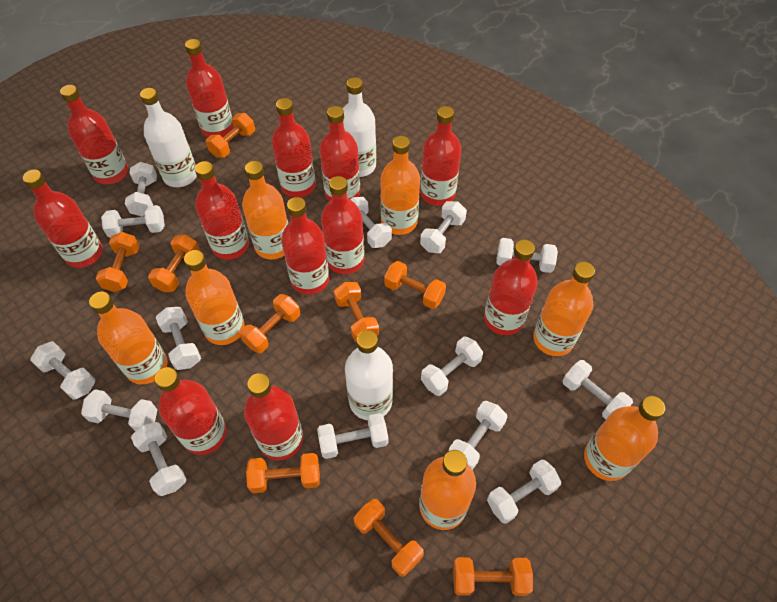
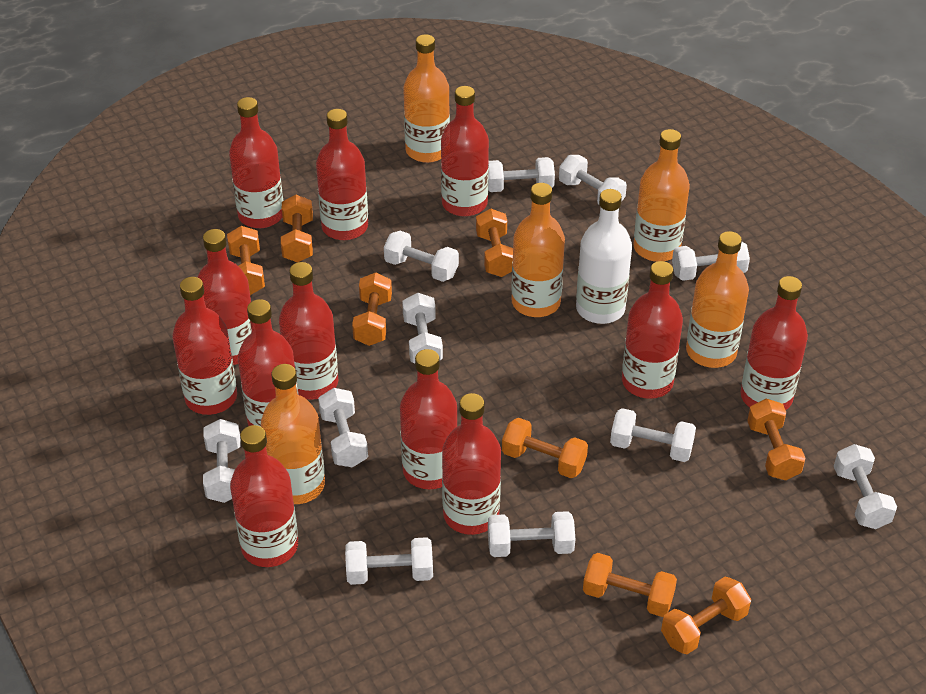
orange bottle: [89,291,168,384] [184,250,245,345] [242,161,288,259] [380,136,420,235] [419,450,476,530] [533,262,595,356] [584,396,665,481] = 7 -> [261,364,325,504] [403,34,450,163] [511,183,565,317] [633,129,690,262] [686,231,749,368] = 5
orange dumbbell: [96,232,140,292] [148,234,200,292] [206,113,255,158] [240,294,300,353] [246,453,320,493] [334,282,379,343] [354,499,424,577] [384,261,446,309] [453,557,533,596] = 9 -> [227,226,265,295] [281,195,313,263] [352,272,392,346] [476,209,513,277] [502,418,588,478] [583,553,677,617] [661,577,751,654] [747,399,806,481] = 8
white bottle: [140,88,197,187] [343,77,376,177] [345,330,393,420] = 3 -> [576,189,632,324] = 1
white dumbbell: [30,341,95,400] [81,389,157,431] [101,205,165,238] [125,162,157,216] [131,422,187,496] [156,307,201,370] [317,413,388,459] [350,197,392,248] [420,201,467,253] [421,337,483,396] [449,401,508,470] [487,459,561,524] [496,238,558,273] [562,360,633,419] = 14 -> [203,419,241,503] [318,388,368,467] [345,537,433,585] [384,231,459,282] [402,293,443,363] [488,157,555,192] [488,511,575,557] [559,155,627,204] [610,408,696,462] [672,242,750,281] [834,444,897,529] = 11

